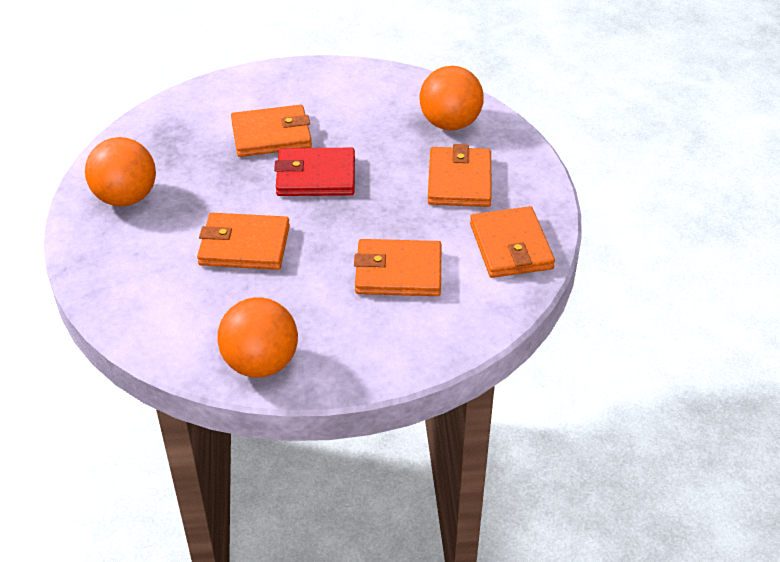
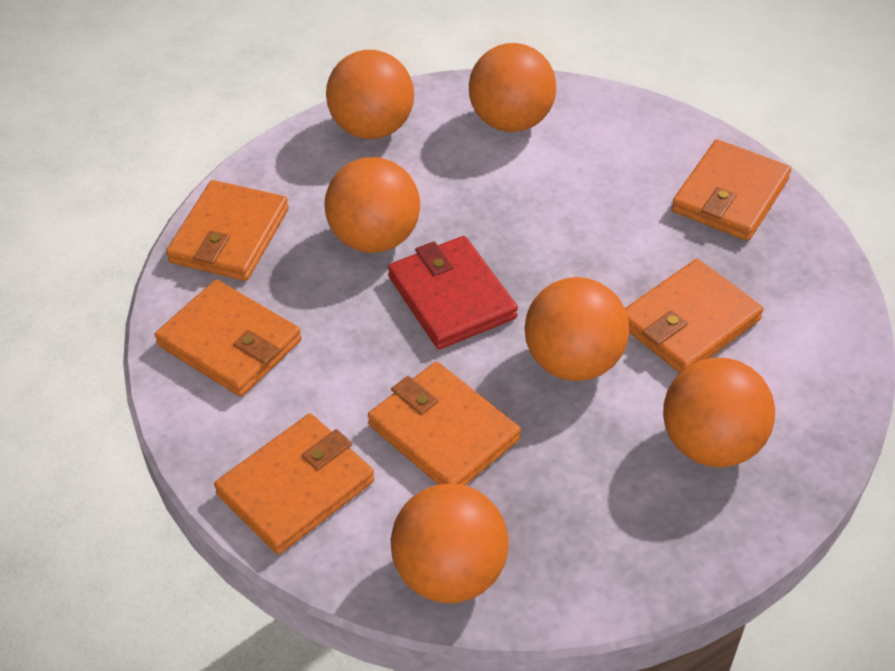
orange ball: [85,137,156,207] [217,297,298,378] [419,66,483,131] = 3 -> [325,157,420,253] [326,50,414,139] [391,484,509,603] [469,43,556,132] [525,277,629,381] [663,358,775,467] = 6
orange wallet: [197,213,290,270] [231,105,312,157] [354,239,441,296] [428,144,492,207] [470,206,555,278] = 5 -> [155,280,302,397] [166,180,289,281] [214,413,375,555] [368,362,521,486] [625,259,764,373] [671,139,791,241] = 6

